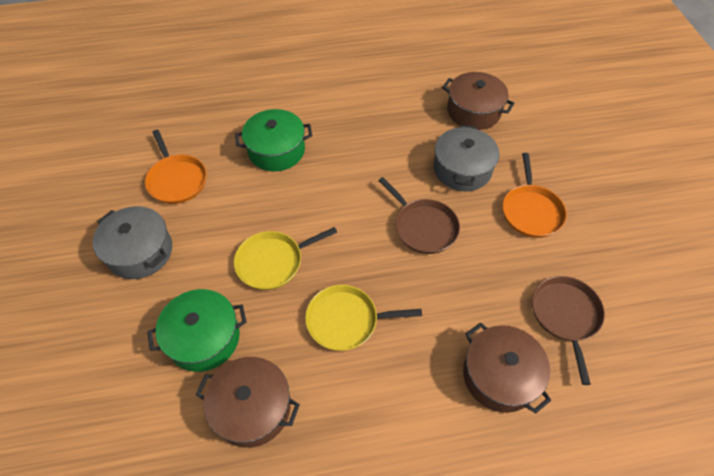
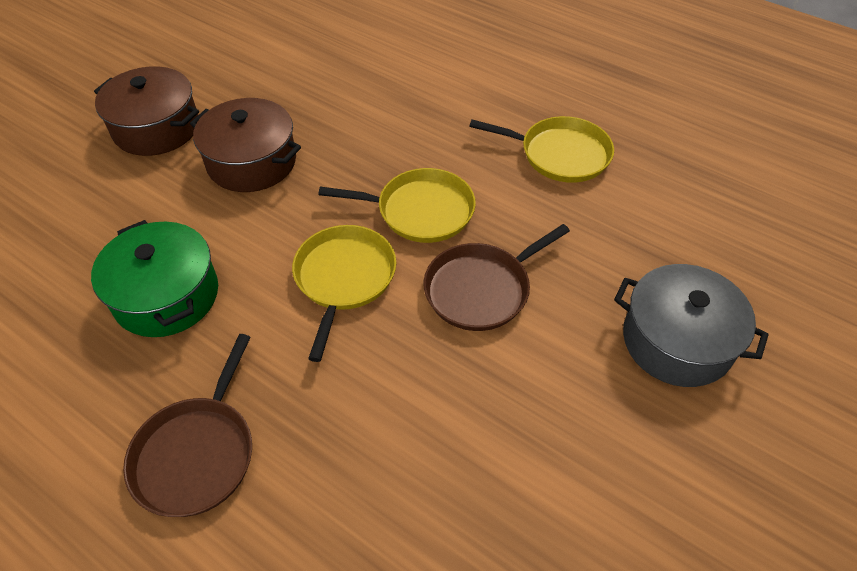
brown pot: [195,357,300,448] [442,72,514,130] [463,322,551,414] = 3 -> [94,66,199,156] [190,98,301,192] = 2
green pot: [147,289,247,372] [235,109,312,171] = 2 -> [91,220,218,337] = 1
grey pot: [93,206,172,279] [434,125,499,191] = 2 -> [614,264,769,387] = 1
orange pan: [145,130,207,204] [502,153,567,238] = 2 -> none = 0
yellow pan: [234,227,337,290] [305,285,422,351] = 2 -> [292,225,396,362] [318,168,476,243] [469,116,614,183] = 3

